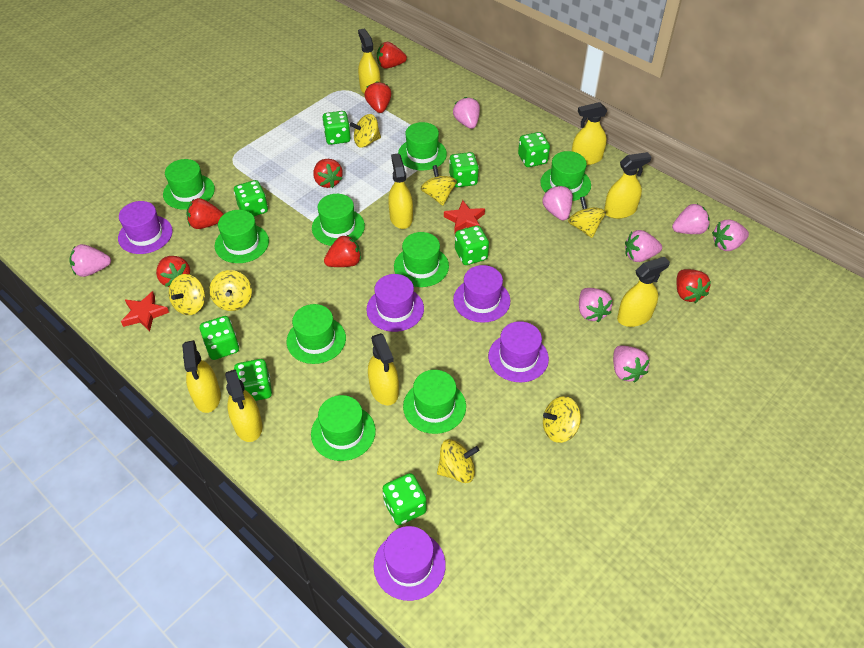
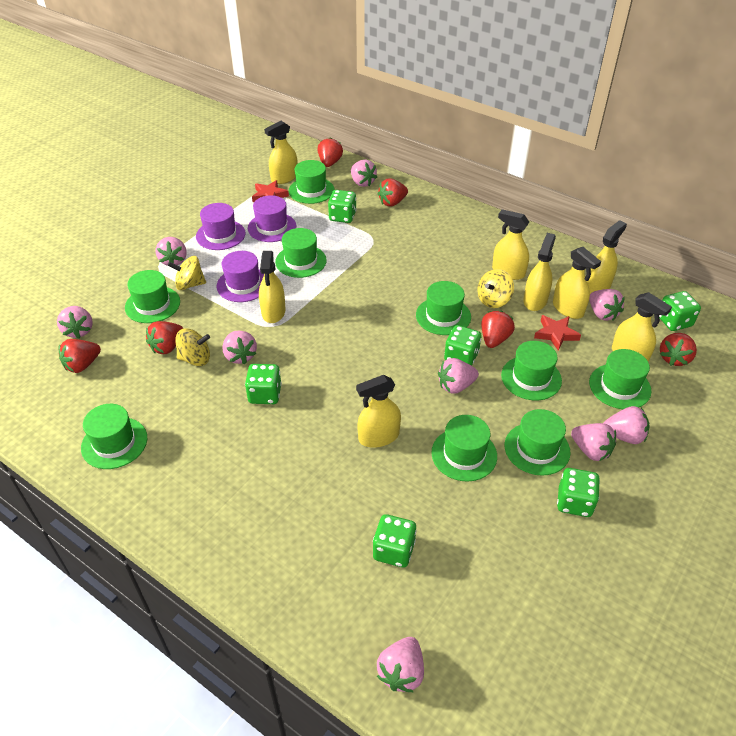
green dice: [200,316,239,360] [234,180,268,216] [234,359,272,401] [322,111,350,145] [383,473,426,525] [449,152,479,187] [455,225,489,265] [518,132,550,167] = 8 -> [245,364,282,404] [328,190,357,223] [373,514,417,568] [444,325,482,366] [557,468,600,517] [659,291,701,331] = 6
pink strawberry: [69,244,111,277] [453,97,480,129] [542,185,573,221] [579,288,612,322] [613,345,650,382] [625,230,662,262] [672,204,710,234] [712,219,749,251] = 8 -> [57,306,93,339] [156,237,186,266] [222,330,257,364] [351,159,377,187] [377,637,424,692] [438,358,479,394] [571,423,616,461] [589,289,625,321] [604,406,650,444] = 9
purple hat: [118,201,173,254] [366,274,424,332] [374,526,446,601] [453,265,510,323] [488,321,549,382] = 5 -> [196,203,245,250] [217,251,264,302] [248,195,296,242] = 3
red strawberry: [156,256,190,287] [186,198,224,229] [313,159,343,188] [324,235,361,267] [364,81,392,113] [377,42,407,69] [676,269,711,303] = 7 -> [59,339,101,373] [146,321,183,354] [318,137,343,167] [378,179,408,207] [481,311,515,348] [660,333,697,366] = 6
yellow spinning top: [169,274,205,315] [209,270,252,311] [350,114,381,148] [420,165,457,206] [437,439,479,483] [543,396,581,443] [568,196,606,238] = 7 -> [168,256,206,290] [175,328,210,366] [478,269,514,308] = 3

